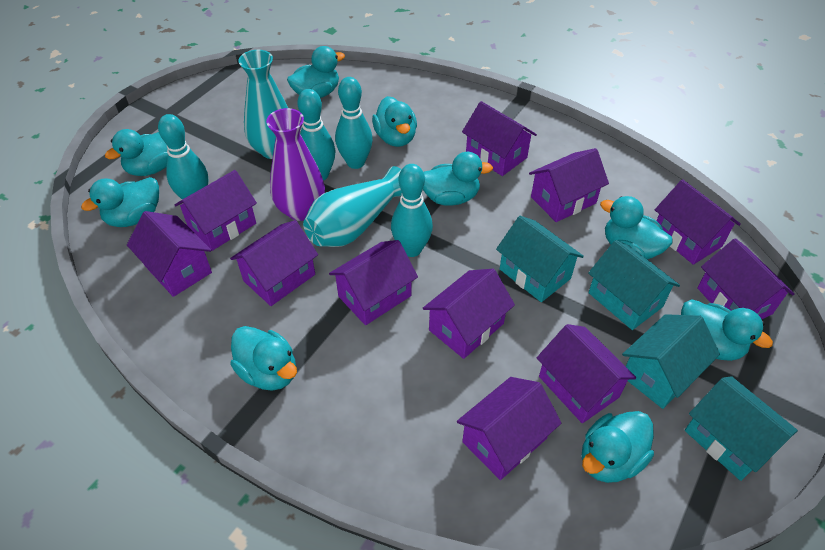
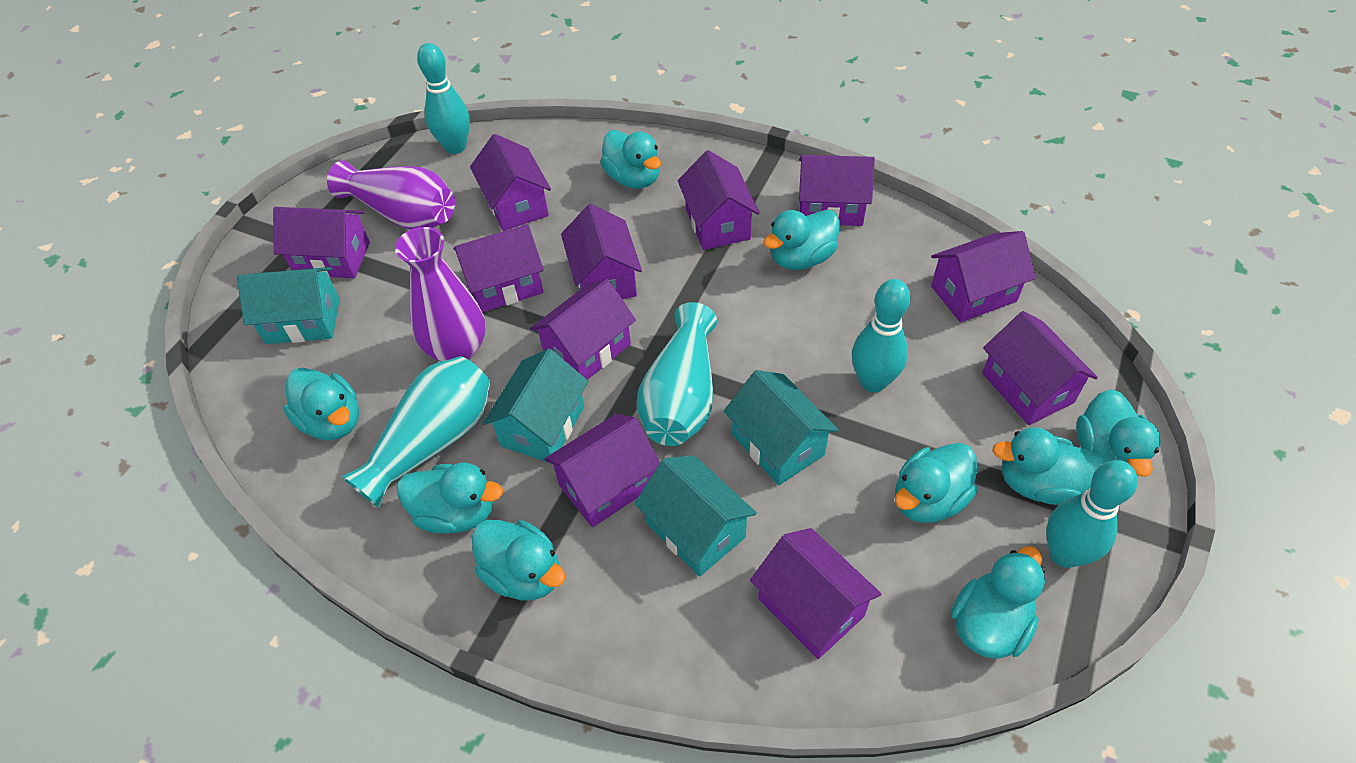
purple vase: [266,108,325,221] = 1 -> [327,161,455,230] [395,227,485,361] = 2
turquoise bowling pin: [158,114,208,199] [297,89,335,181] [335,77,373,169] [391,164,433,257] = 4 -> [417,43,470,154] [852,279,911,393] [1046,460,1138,568] = 3

